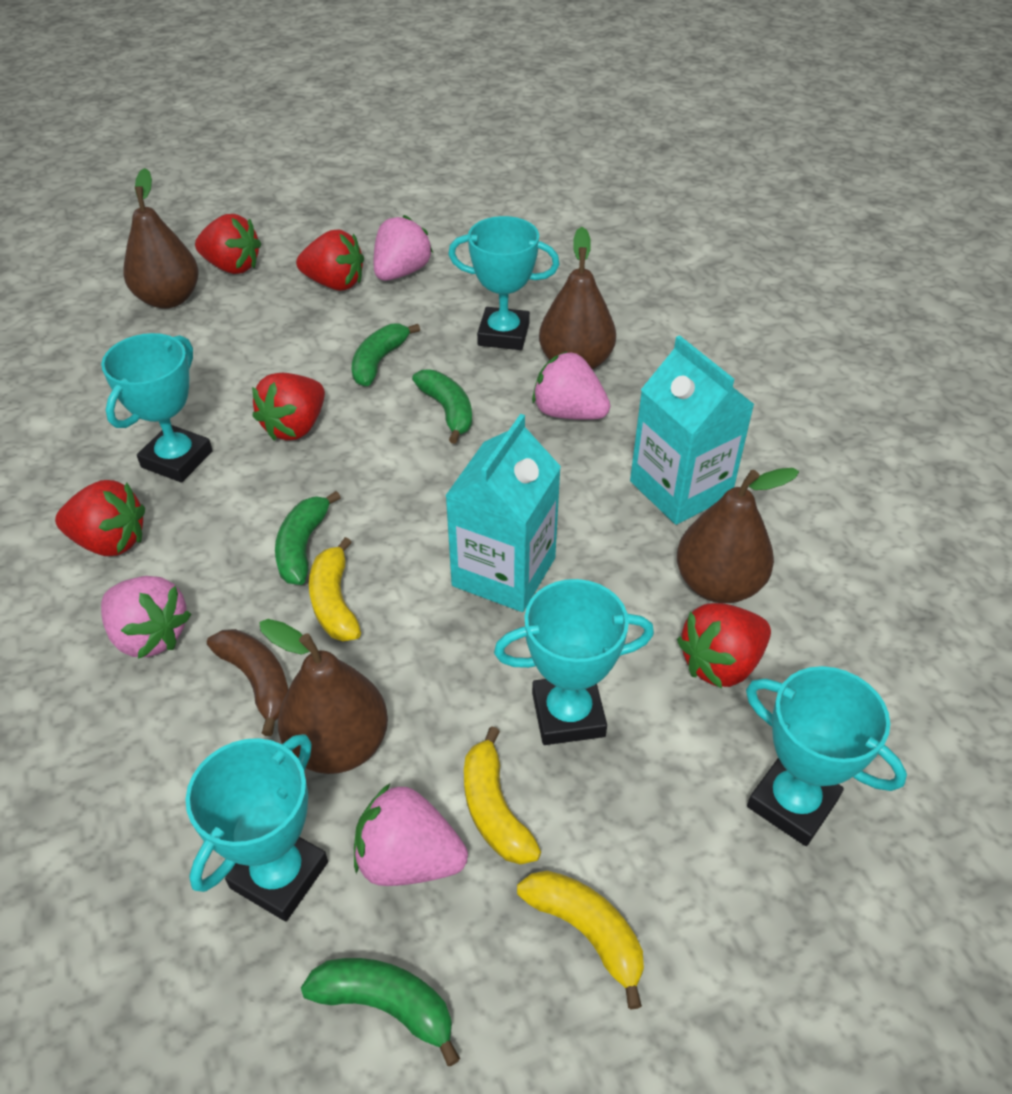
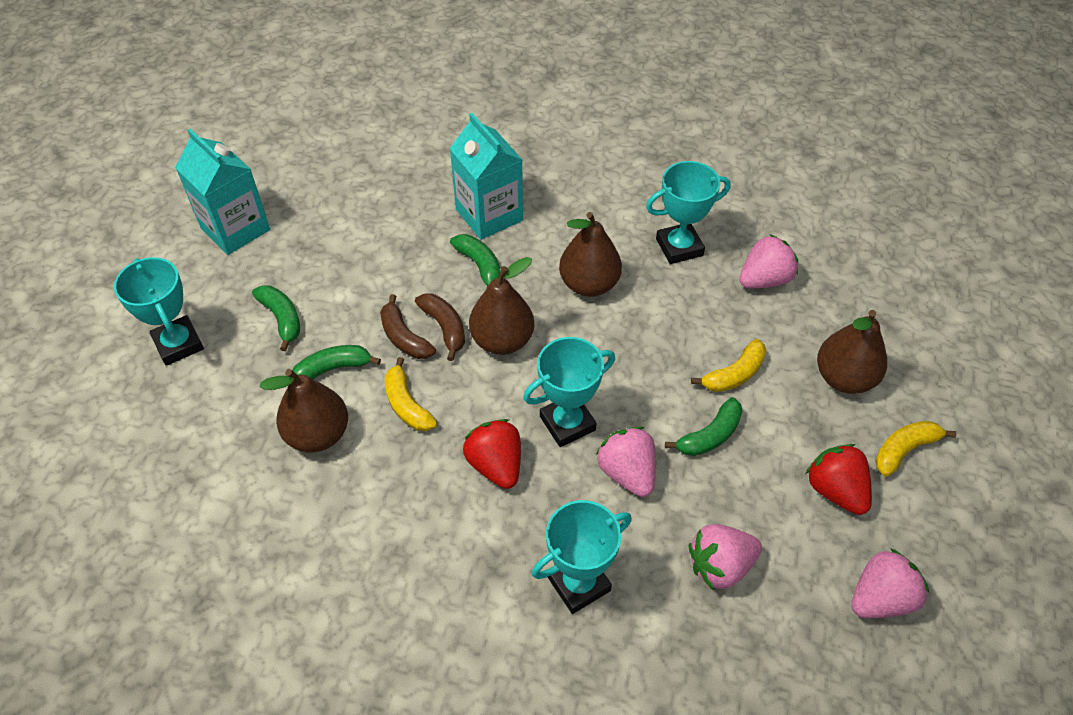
brown banana: [207,629,288,736] = 1 -> [380,294,436,359] [415,293,465,361] = 2
red strawberry: [55,480,145,556] [195,214,261,274] [252,373,325,440] [296,229,364,291] [677,603,771,689] = 5 -> [463,419,521,489] [806,444,872,515] = 2
turquoise trophy: [101,333,213,483] [185,734,328,921] [448,216,560,350] [494,579,654,745] [746,666,907,846] = 5 -> [114,257,204,366] [523,337,615,447] [532,500,632,614] [646,161,731,264] = 4

